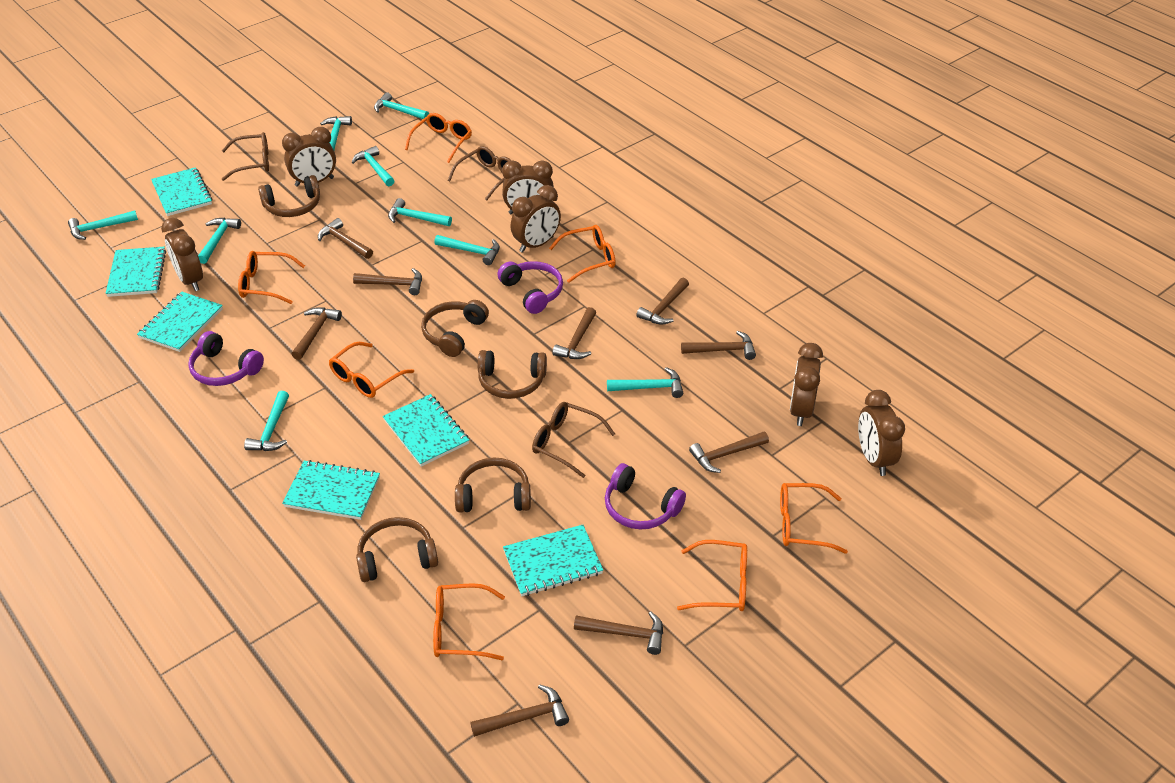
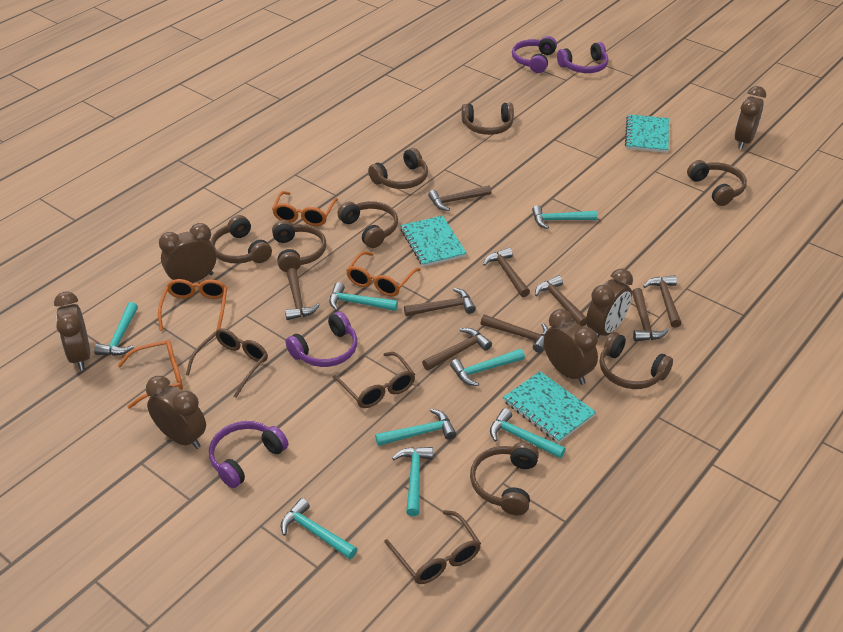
brown headphones: [258,175,320,217] [356,517,438,582] [421,300,489,357] [455,458,531,513] [478,350,547,399] = 5 -> [210,215,272,264] [272,220,326,272] [337,201,398,248] [368,148,428,189] [461,103,514,135] [470,442,539,515] [599,332,673,389] [687,160,747,206] = 8
orange glasses: [238,251,305,304] [329,342,414,398] [405,113,472,163] [433,583,505,660] [549,225,616,283] [677,540,747,611] [780,483,848,554] = 7 -> [117,340,183,409] [158,279,227,331] [272,191,338,226] [346,251,421,296] = 4
purple headphones: [188,331,264,386] [497,261,563,314] [605,463,686,529] = 3 -> [209,421,288,488] [286,311,357,367] [512,36,557,73] [557,42,609,73] = 4
turquoise hammer: [68,211,138,240] [198,218,241,264] [244,391,289,451] [320,116,352,150] [352,146,394,186] [374,92,429,119] [388,198,452,226] [434,235,500,265] [607,367,683,398] = 9 -> [94,302,138,356] [281,498,357,559] [329,282,398,311] [375,409,456,446] [392,447,433,516] [450,349,525,386] [490,408,566,458] [532,205,597,229] = 8
turquoise notebook: [105,247,166,297] [137,292,223,352] [151,167,212,216] [282,460,380,520] [383,394,469,467] [503,525,603,596] = 6 -> [400,215,467,267] [503,371,596,443] [625,114,669,153] = 3

